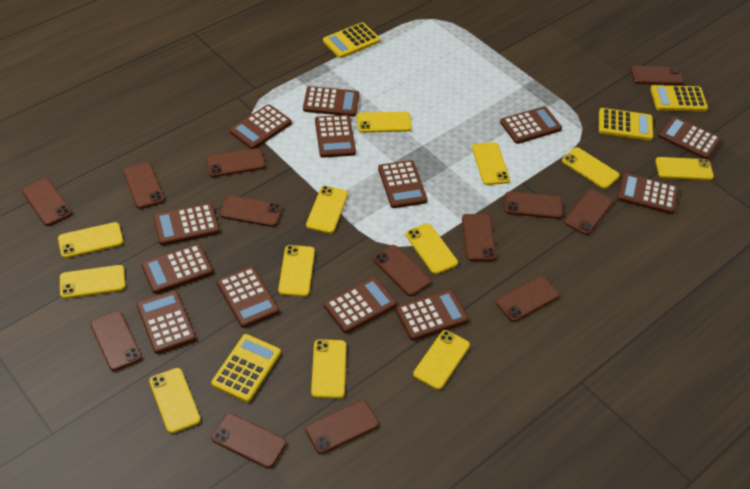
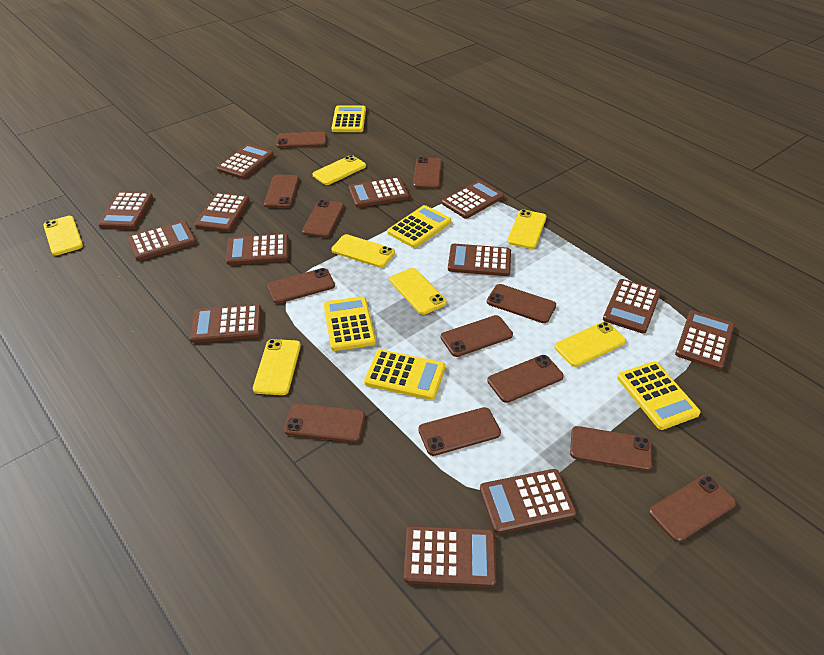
brown phone: [22,178,72,226] [90,311,142,371] [123,162,165,209] [206,148,265,177] [211,413,286,468] [220,195,282,227] [305,400,379,454] [373,245,431,296] [462,214,496,261] [496,276,560,322] [505,192,563,219] [564,189,613,235] [631,66,684,85] = 13 -> [264,175,299,208] [267,268,335,304] [276,132,326,148] [284,403,365,442] [302,200,344,238] [413,157,442,189] [418,407,501,456] [441,315,513,357] [487,284,556,323] [487,355,564,403] [570,426,653,471] [649,475,736,542] = 12
yellow calculator: [211,334,281,402] [323,22,380,58] [599,108,653,141] [650,85,708,112] = 4 -> [324,296,376,351] [332,105,366,132] [364,349,445,400] [387,205,451,248] [617,361,701,430] = 5
yellow phone: [58,222,123,258] [60,265,125,299] [149,368,201,433] [278,245,315,297] [306,186,348,234] [311,339,346,399] [357,111,412,133] [406,223,458,274] [413,330,470,390] [472,142,510,185] [562,147,620,189] [655,157,714,180] = 12 -> [43,216,83,256] [253,339,301,395] [312,155,366,185] [331,234,395,268] [390,268,447,315] [507,209,546,249] [554,322,626,367] = 7

